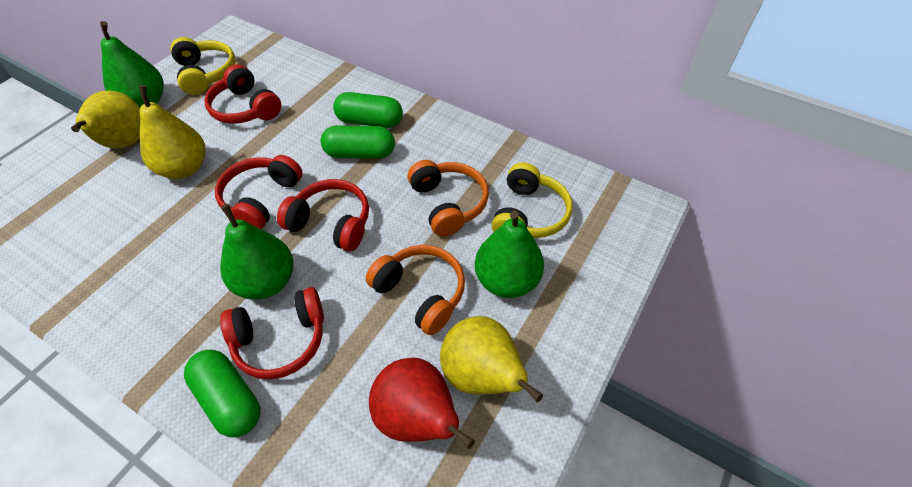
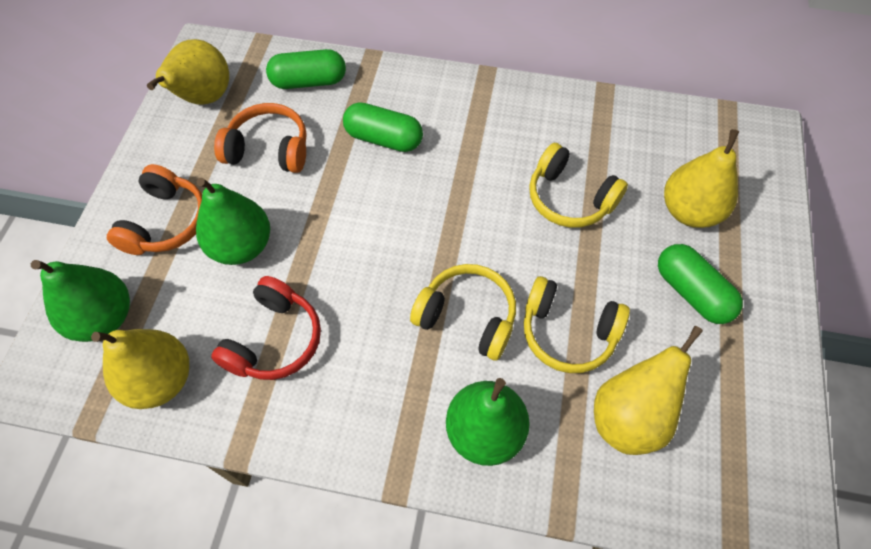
red headphones: [204,64,281,124] [215,155,303,229] [220,287,324,379] [277,179,369,251] = 4 -> [211,276,321,380] = 1
red pear: [369,358,475,449] = 1 -> none = 0
yellow headphones: [170,37,236,95] [492,162,573,238] = 2 -> [410,264,516,360] [524,276,630,373] [529,143,628,227] = 3
yellow pear: [71,91,140,148] [138,85,206,179] [440,316,543,402] = 3 -> [91,329,189,409] [147,39,229,105] [594,326,703,455] [664,129,739,228] = 4

